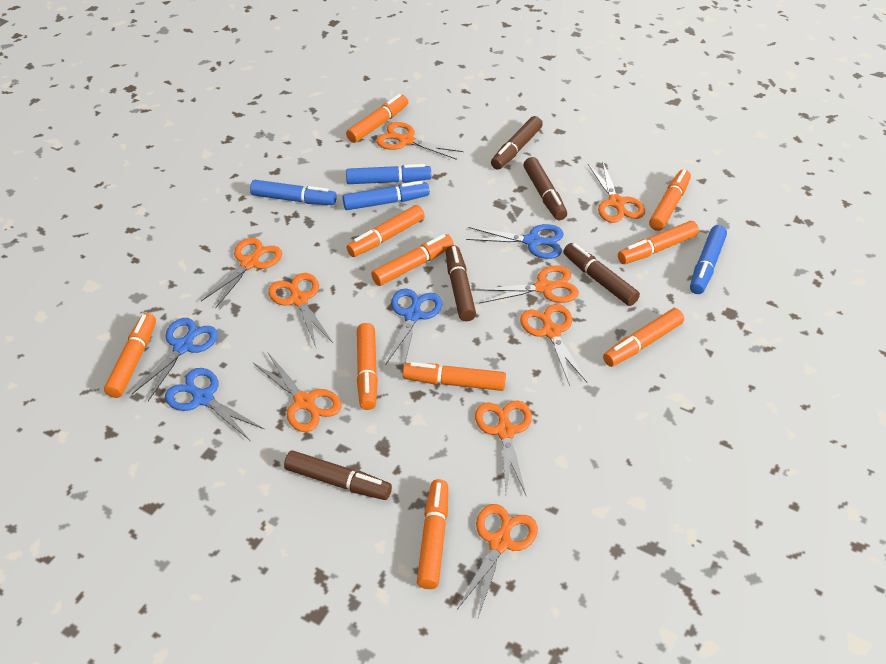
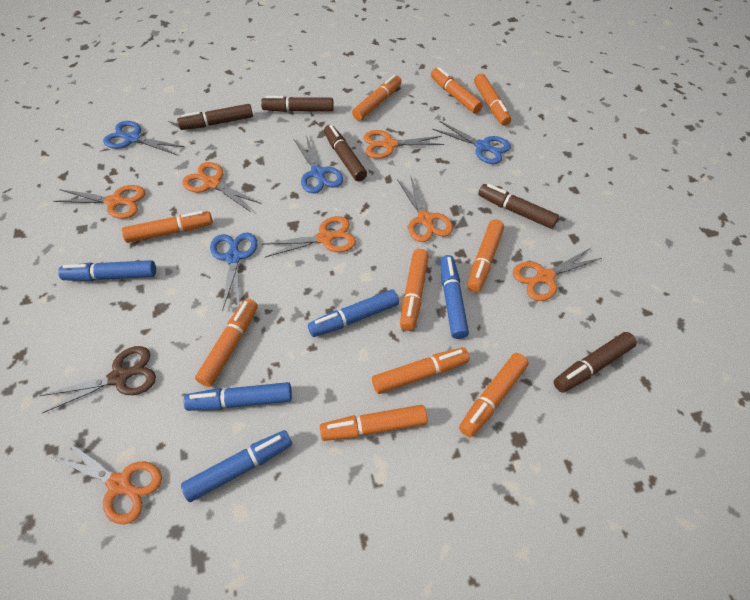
blue marker: [250,180,337,205] [343,181,430,210] [346,164,431,184] [690,225,727,294] = 4 -> [58,260,156,281] [181,430,292,502] [184,382,292,411] [308,289,399,337] [440,255,469,339] = 5
brown scissors: none = 0 -> [40,346,156,413] = 1
orange scissors: [201,238,282,309] [253,353,342,432] [268,273,333,347] [376,122,464,160] [457,504,538,617] [475,265,579,304] [475,400,532,495] [520,304,587,386] [588,160,645,223] = 9 -> [51,439,162,524] [53,185,145,219] [182,162,261,212] [262,216,356,257] [364,130,444,159] [397,177,453,242] [512,248,602,301] = 7

